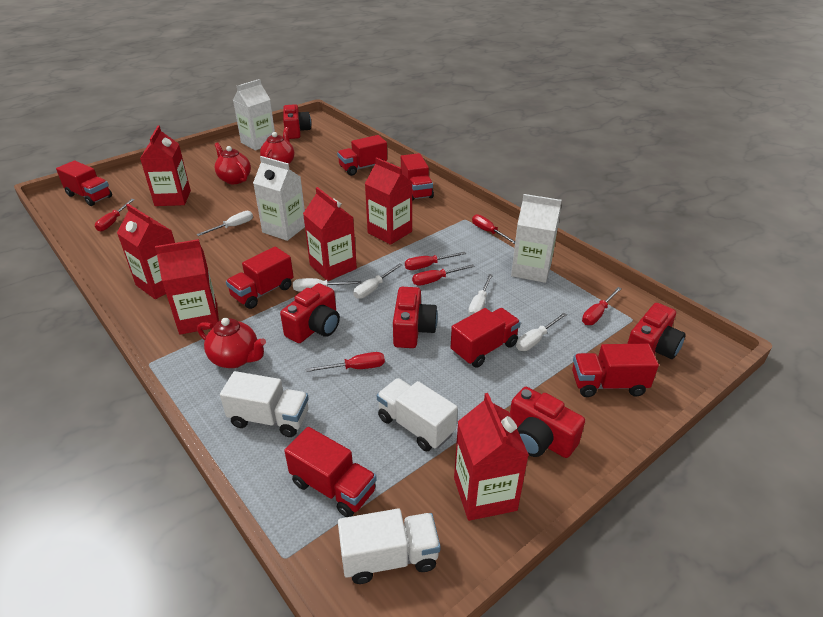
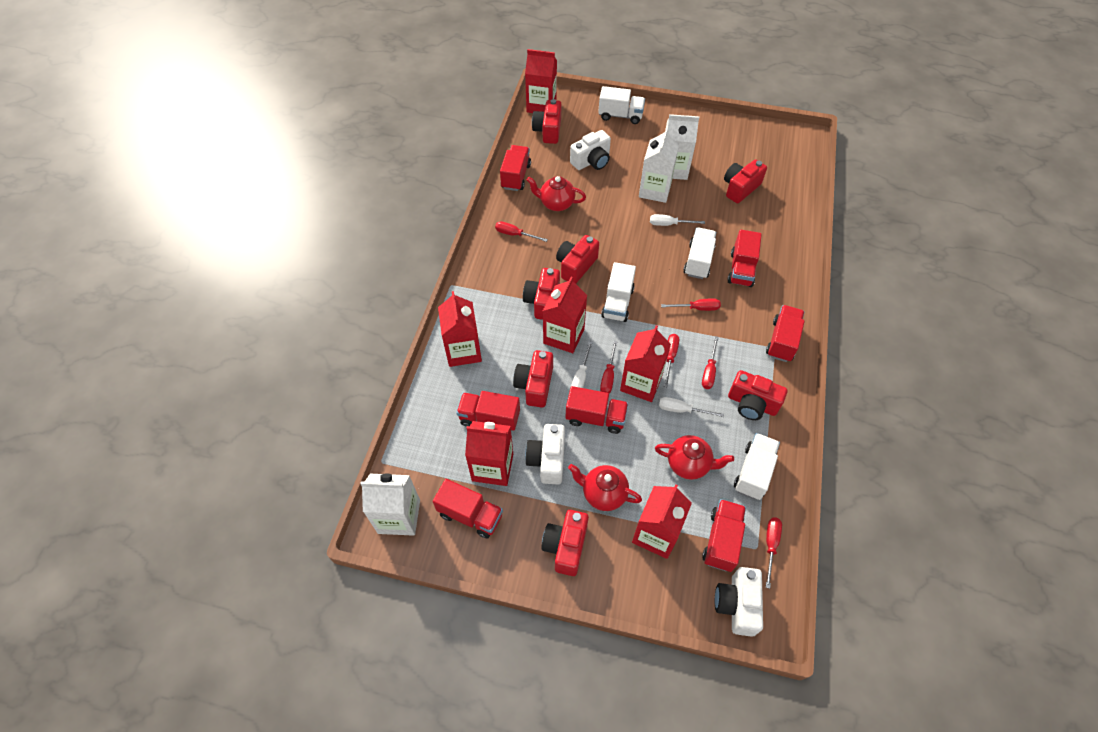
red camera: [280,283,340,343] [283,104,311,139] [393,287,438,348] [510,387,585,458] [627,303,686,359] = 5 -> [513,350,553,408] [523,268,560,320] [532,99,561,144] [541,510,589,576] [556,235,599,284] [724,159,767,203] [728,370,788,420] = 7
white camera: none = 0 -> [525,424,565,484] [570,130,611,170] [715,567,763,637] = 3
white screwdriver: [197,211,253,236] [293,278,361,292] [353,263,402,299] [468,274,493,316] [516,313,567,351] = 5 -> [571,342,592,388] [650,214,705,226] [659,397,724,417] = 3
white truck: [220,371,309,437] [338,509,441,584] [377,378,458,451] = 3 -> [598,86,645,124] [601,262,636,322] [683,228,716,279] [734,433,780,500] = 4

